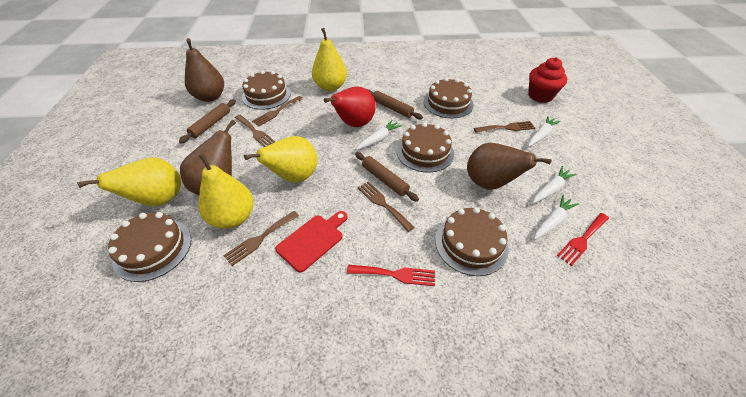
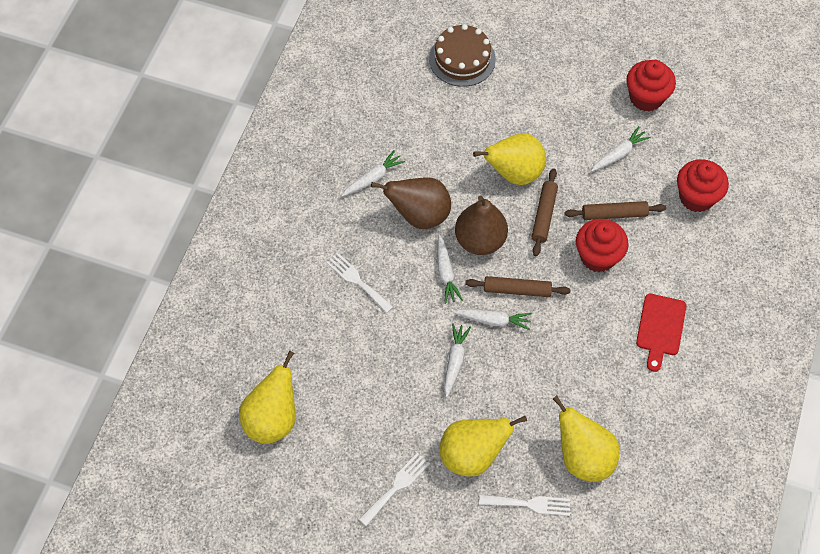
brown cake: [108,212,191,282] [242,70,291,110] [397,122,454,172] [424,78,474,118] [435,207,509,276] = 5 -> [429,24,496,87] = 1
brown fork: [223,211,299,266] [235,115,275,147] [252,96,303,126] [358,181,415,232] [474,121,535,133] = 5 -> none = 0
brown pear: [180,120,236,195] [185,38,224,102] [467,143,552,190] = 3 -> [371,177,451,229] [455,195,508,255] = 2
red cupcake: [528,57,567,103] = 1 -> [576,219,629,272] [626,60,676,112] [677,159,729,212] = 3
red fork: [347,265,435,286] [557,213,609,266] = 2 -> none = 0
red pear: [324,87,376,127] = 1 -> none = 0
white carrot: [356,120,402,150] [528,116,561,146] [533,166,577,203] [534,195,579,240] = 4 -> [341,150,405,197] [437,235,463,304] [444,323,471,397] [453,309,532,330] [591,126,651,172] = 5
white fork: none = 0 -> [326,253,393,313] [359,453,430,526] [479,495,570,516] = 3

